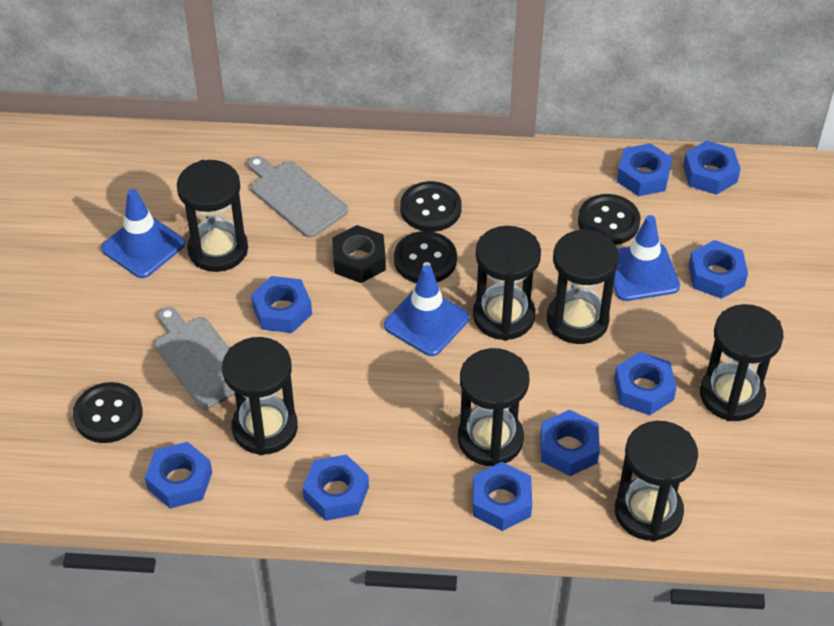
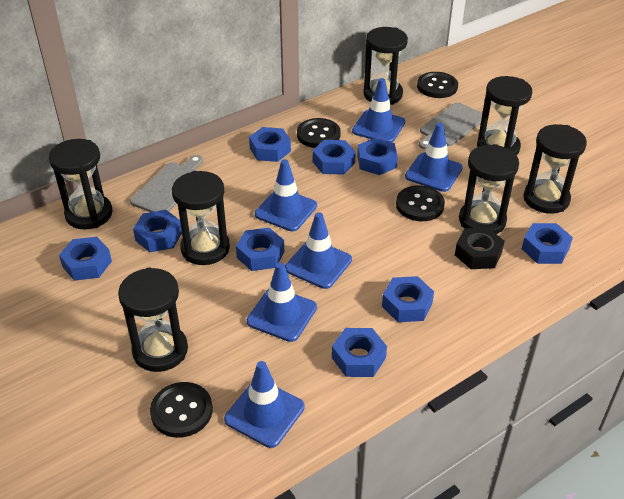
blue traffic cone: [101,189,185,278] [384,265,469,356] [613,215,680,301] = 3 -> [224,361,305,448] [247,262,317,342] [255,159,317,231] [285,213,352,289] [352,78,405,142] [405,123,463,192] = 6

